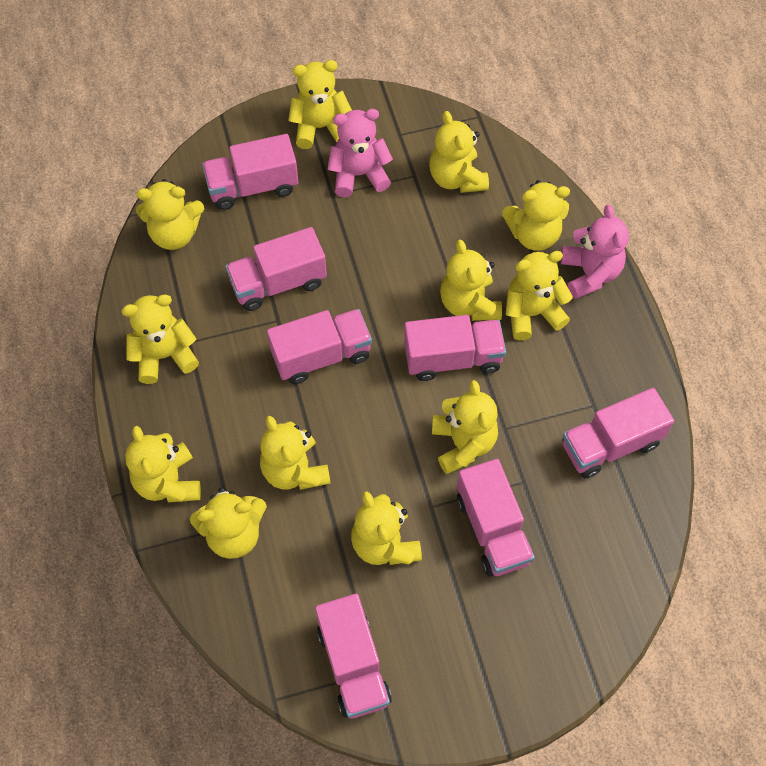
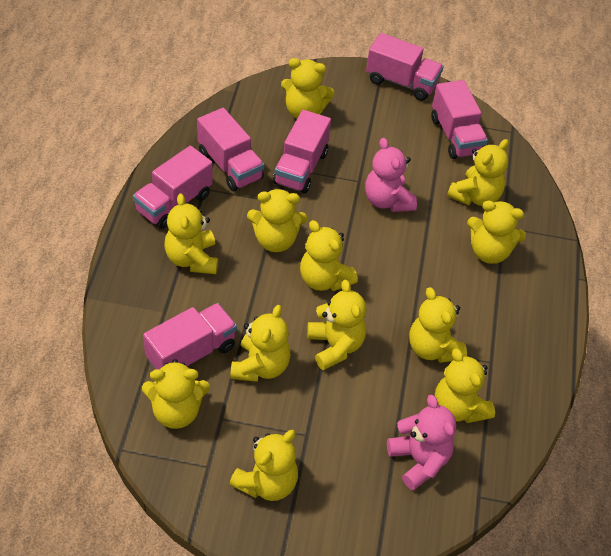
pink truck: [202,134,299,210] [226,227,327,311] [267,309,372,384] [315,593,392,719] [404,315,506,381] [457,459,535,576] [562,388,674,479] = 7 -> [133,146,213,229] [143,303,237,370] [197,108,264,191] [273,110,331,194] [366,33,443,101] [431,80,488,159] = 6

